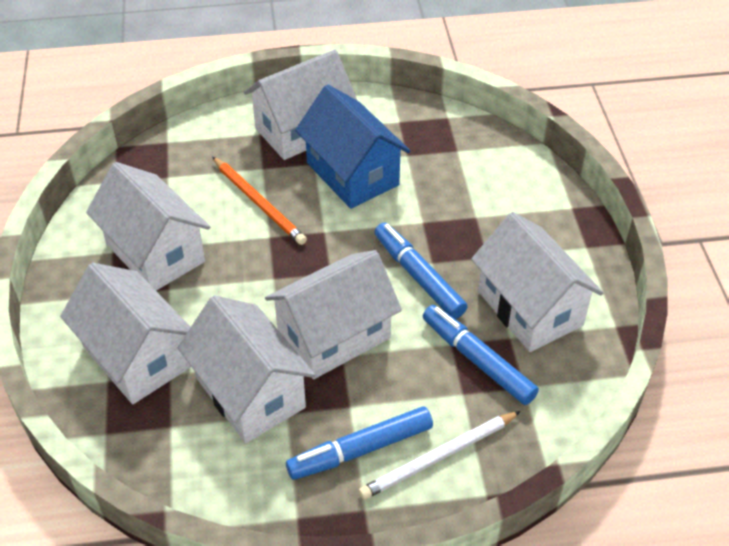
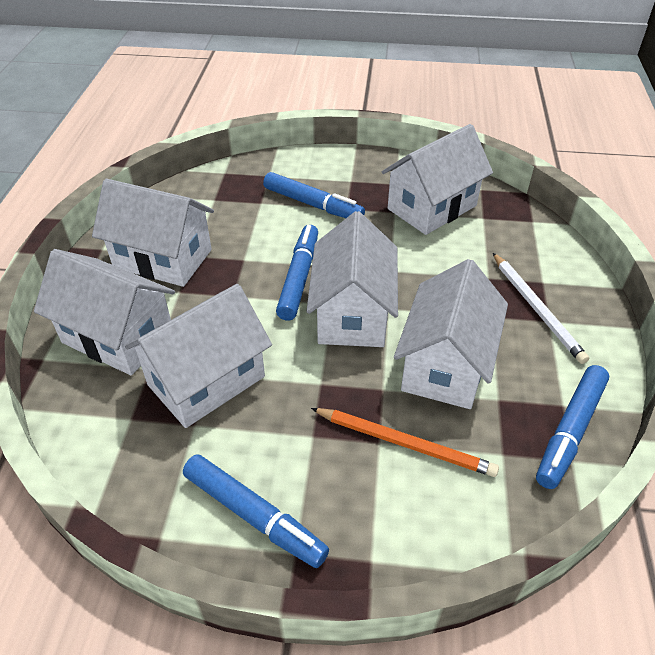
blue house: [295,85,410,209] = 1 -> none = 0
blue marker: [286,407,433,480] [375,223,467,319] [423,305,539,405] = 3 -> [183,454,329,568] [263,172,365,218] [276,225,318,321] [536,365,609,489] = 4

